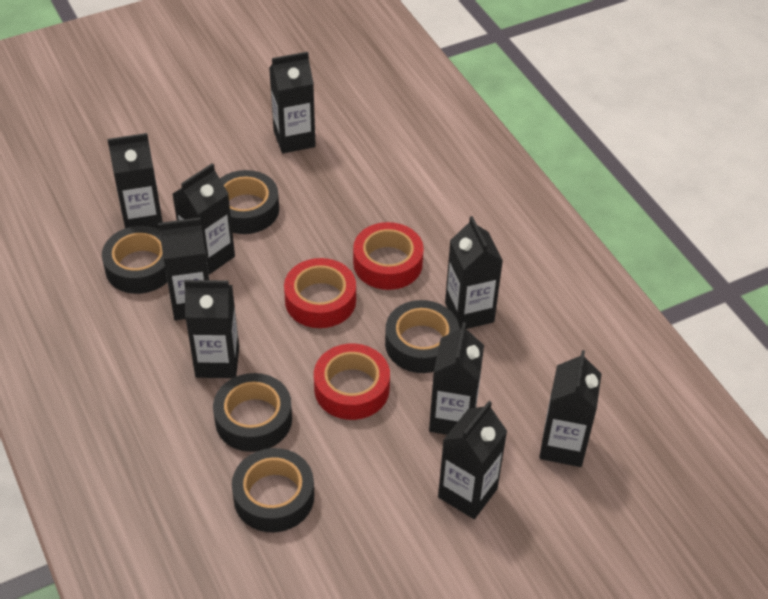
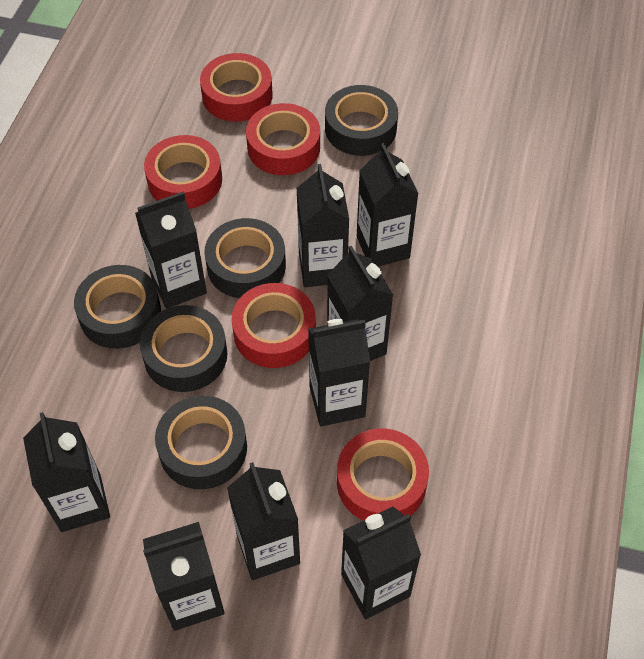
red tape: [284,258,356,328] [314,344,390,420] [353,222,424,290] = 3 -> [144,135,222,209] [200,53,273,122] [232,283,316,368] [246,103,320,175] [337,428,429,521] = 5

